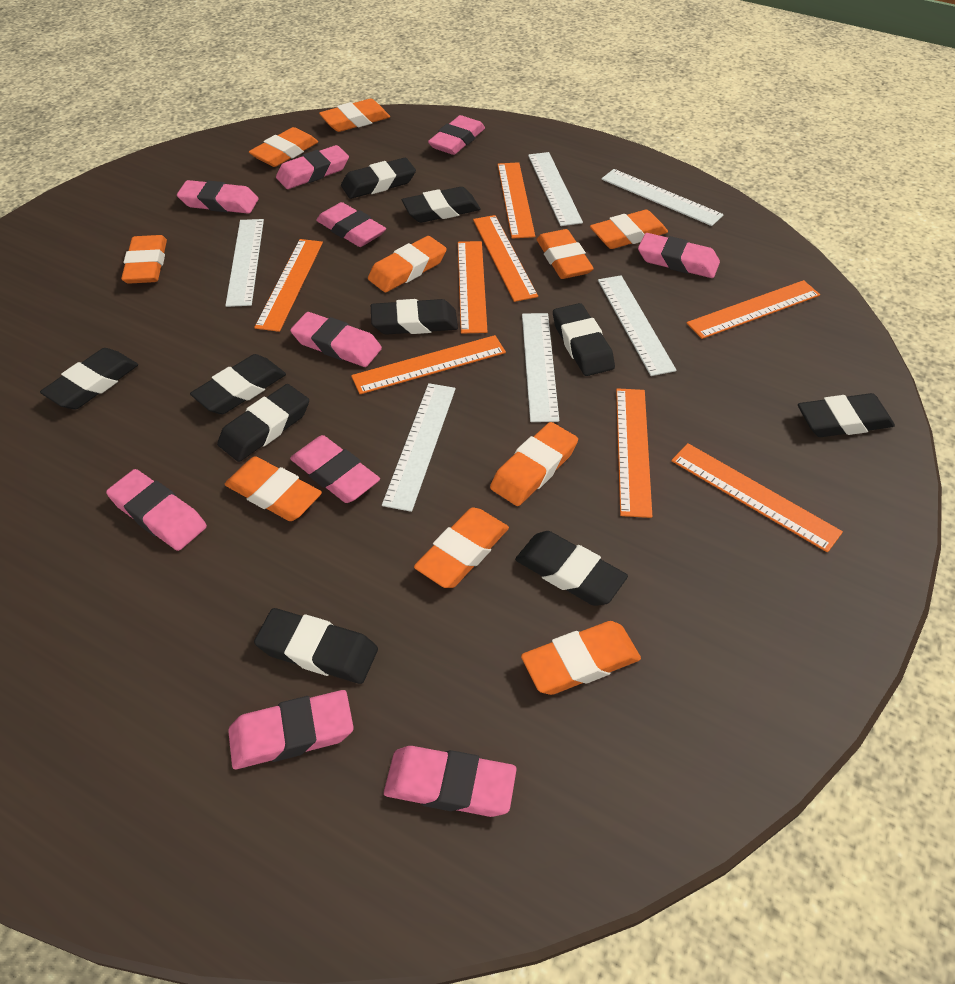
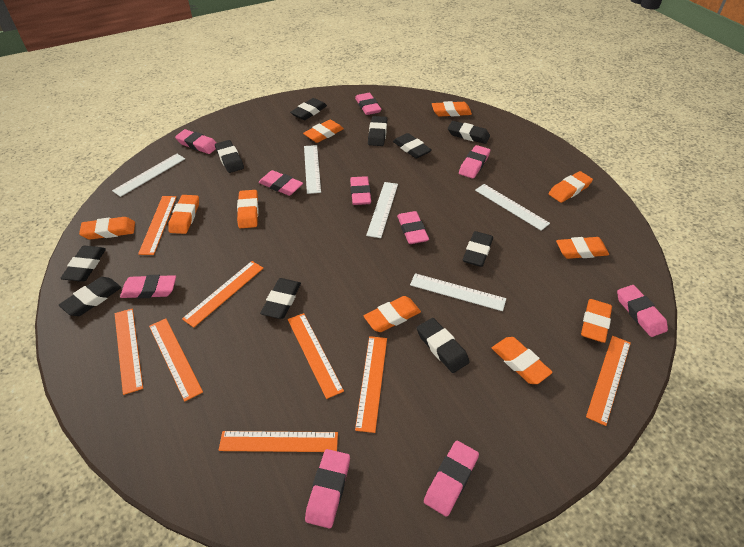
white ruler: [225,219,264,307] [382,383,456,512] [522,313,559,422] [528,152,583,226] [598,275,676,376] [602,169,724,226] = 6 -> [112,154,185,197] [304,145,321,194] [366,182,398,238] [410,273,506,311] [475,184,550,231] = 5

